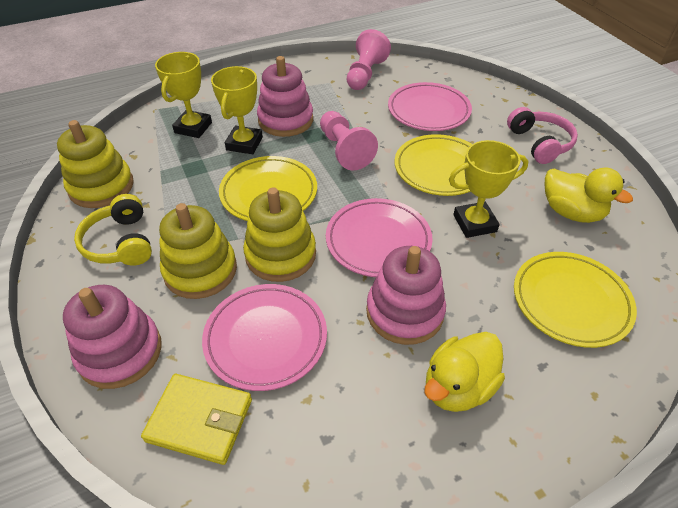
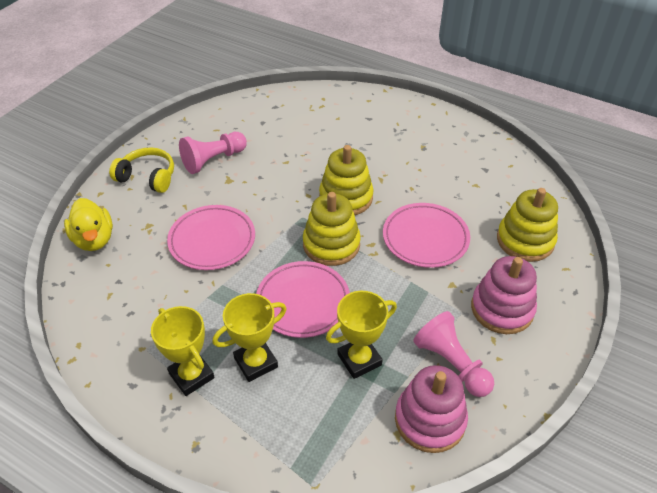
pink headphones: [507,107,578,164] = 1 -> none = 0
pink stacking toy: [63,285,162,389] [257,56,313,137] [366,246,446,345] = 3 -> [395,365,468,453] [471,256,537,334] = 2
yellow duck: [424,332,505,412] [545,168,633,223] = 2 -> [64,198,113,251] = 1
yellow plate: [219,156,317,221] [395,134,472,196] [514,252,637,348] = 3 -> none = 0
yellow wallet: [141,374,252,465] = 1 -> none = 0

